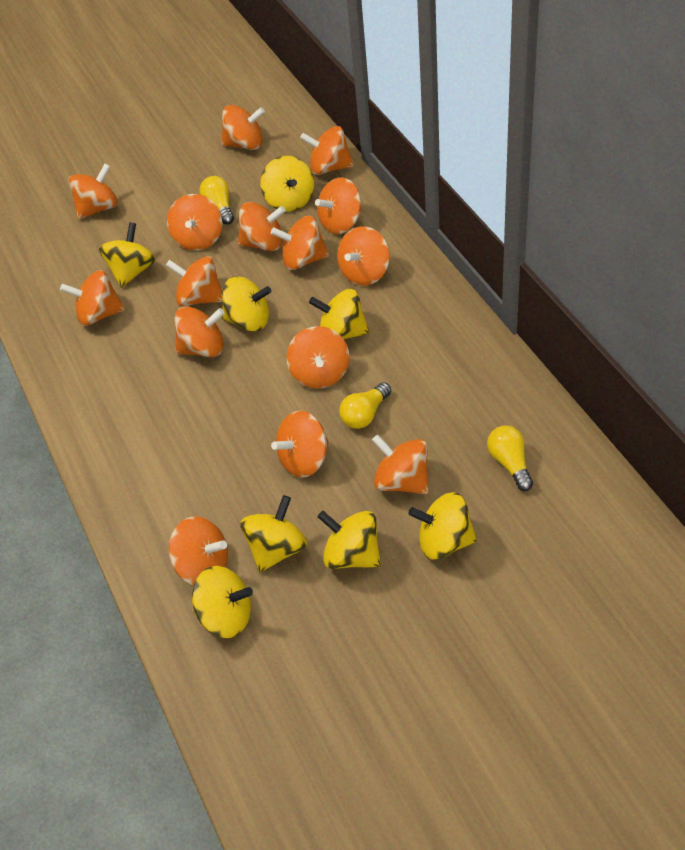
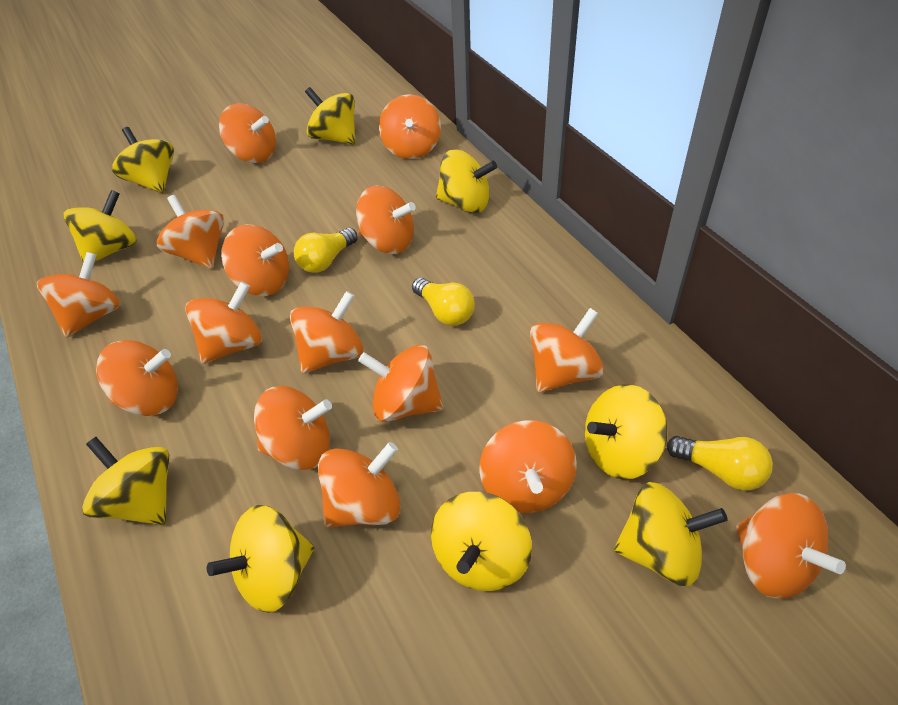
yellow spinning top: [99,222,156,288] [192,566,253,638] [222,276,271,332] [240,495,307,572] [261,156,314,212] [309,289,369,339] [318,511,381,569] [408,492,477,560] = 8 -> [63,190,137,262] [82,437,169,525] [112,127,174,193] [207,505,315,613] [305,87,356,145] [431,492,532,591] [436,149,497,213] [585,384,668,480] [614,482,728,586] = 9

